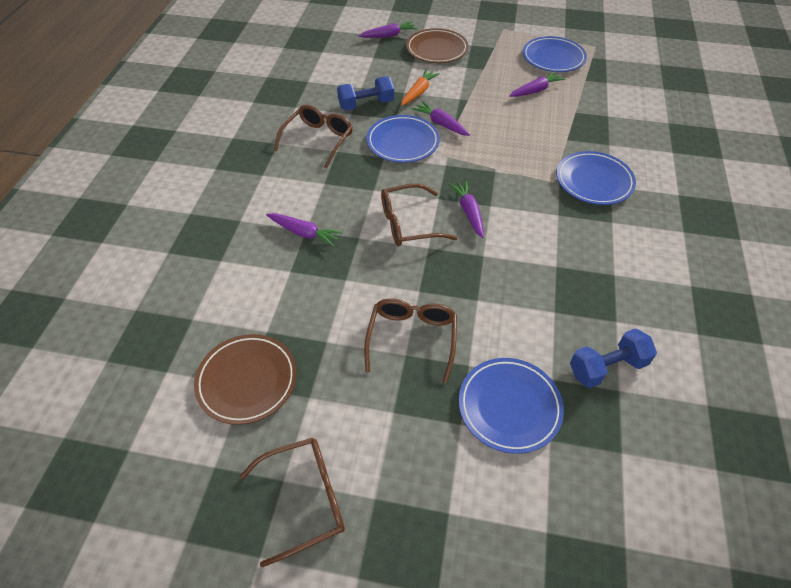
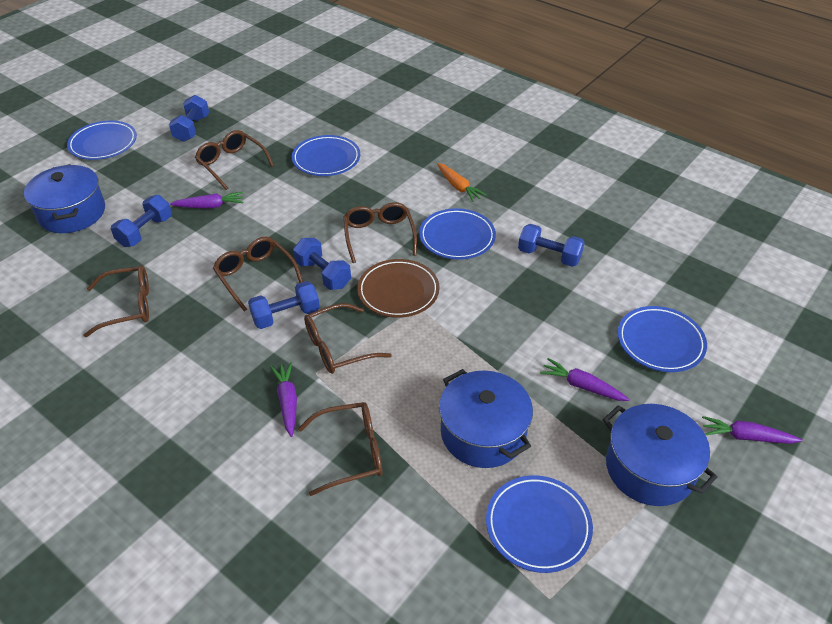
blue dumbbell: [337,76,394,111] [570,328,657,388] = 2 -> [111,195,172,247] [169,95,209,142] [248,281,320,329] [293,238,351,290] [518,224,585,267] = 5
blue plate: [367,115,440,163] [459,358,564,454] [523,36,587,72] [556,151,636,205] = 4 -> [67,121,137,160] [292,135,360,176] [419,208,496,260] [486,475,593,573] [618,306,707,372] = 5
blue pot: none = 0 -> [24,164,105,233] [439,369,533,468] [603,404,717,506] = 3
brown glasses: [240,438,345,568] [274,105,353,169] [364,298,457,383] [381,183,457,246] = 4 -> [83,265,149,337] [195,130,274,190] [213,236,303,312] [298,402,382,496] [304,303,392,374] [343,202,417,263] = 6
brown plate: [194,334,297,425] [406,28,469,63] = 2 -> [357,259,440,318] = 1
purple carrot: [266,213,342,246] [358,21,417,38] [412,101,470,136] [449,180,484,238] [509,71,565,97] = 5 -> [170,192,244,208] [270,362,297,437] [540,358,630,401] [702,416,802,444] = 4

